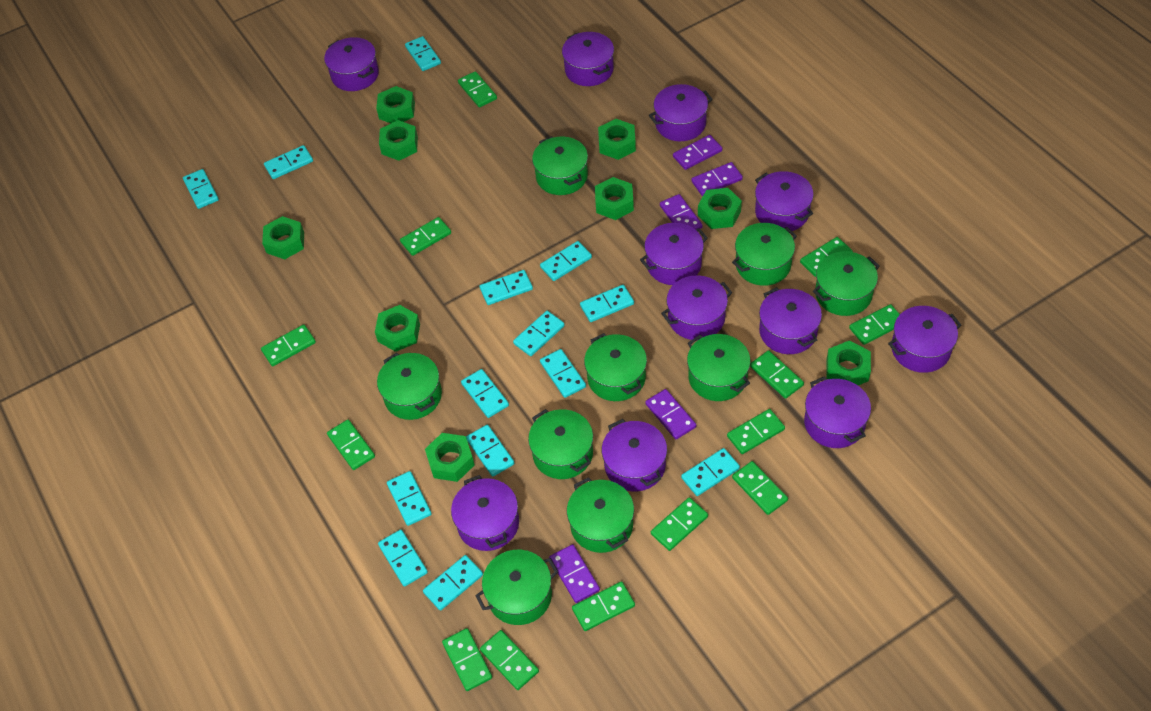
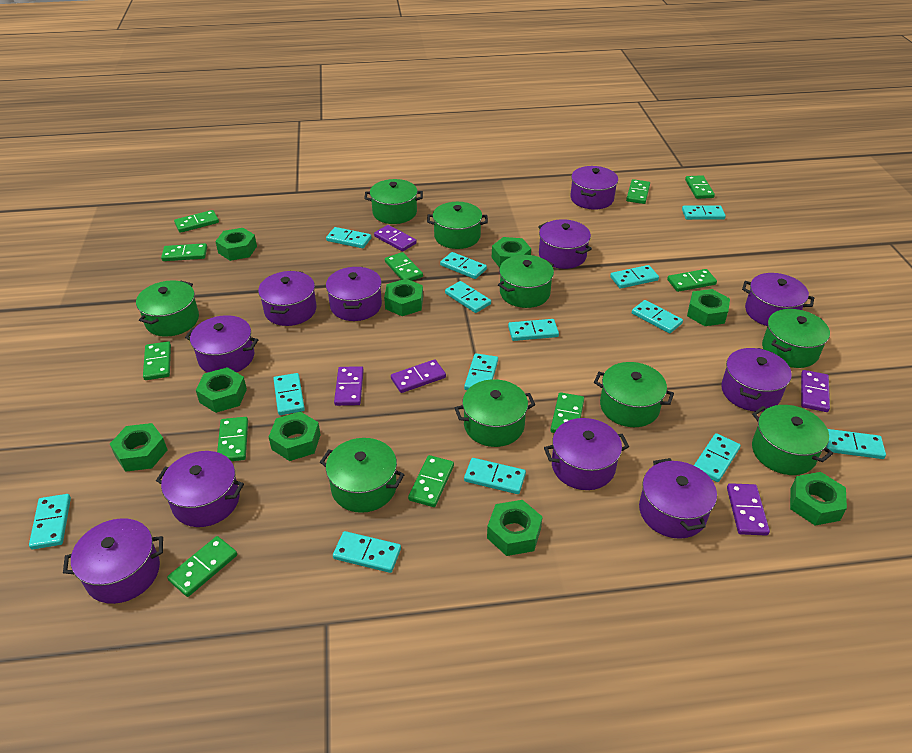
green domino: [261,324,316,366] [327,420,375,470] [400,217,451,256] [442,628,492,691] [458,71,497,107] [480,630,539,690] [572,581,635,631] [651,497,708,551] [727,409,785,454] [732,461,788,515] [750,350,804,399] [800,237,853,277] [849,304,900,345] = 13 -> [143,341,171,380] [161,243,207,261] [167,536,237,597] [174,210,219,233] [217,417,248,461] [385,252,423,281] [408,455,454,507] [550,392,584,433] [626,179,650,204] [667,269,717,292] [685,175,715,199] = 11

